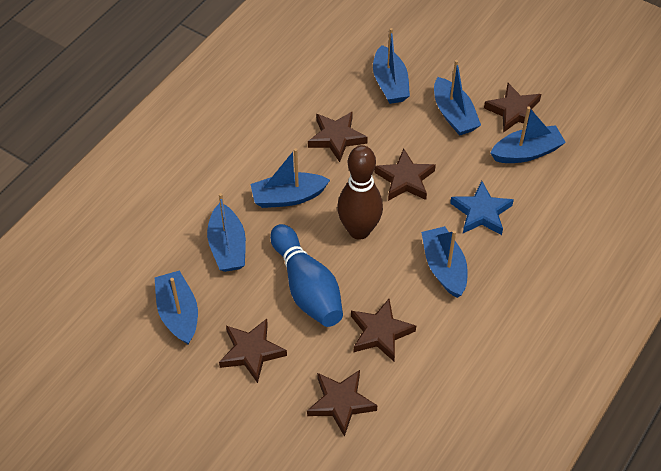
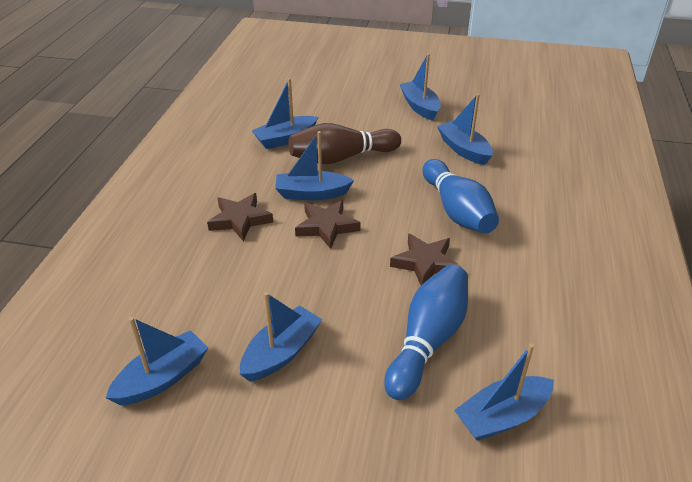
blue bowling pin: [270,224,343,327] = 1 -> [384,265,468,400] [422,159,499,234] = 2
blue star: [450,181,514,235] = 1 -> none = 0
brown star: [219,319,287,383] [307,370,377,437] [308,111,368,162] [351,299,416,361] [374,149,436,201] [484,83,541,133] = 6 -> [207,193,273,241] [295,200,361,249] [390,233,461,285] = 3

